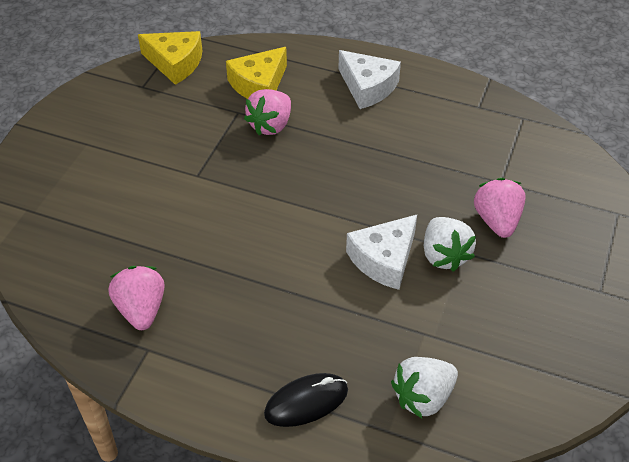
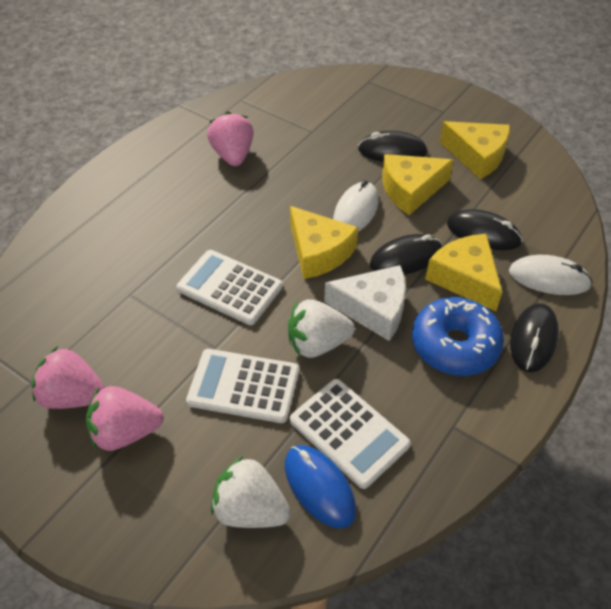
black mouse: [264,373,348,427] = 1 -> [358,131,427,162] [370,234,442,275] [447,209,523,250] [510,303,559,372] = 4
blue donut: none = 0 -> [412,297,504,376] = 1
blue mouse: none = 0 -> [285,445,356,528] = 1
white calculator: none = 0 -> [177,250,283,325] [186,349,299,423] [290,379,411,489] = 3
white cheese: [338,50,401,109] [346,215,417,290] = 2 -> [324,265,406,341] = 1
white mouse: none = 0 -> [333,180,379,232] [509,255,593,295] = 2
yellow cheese: [138,31,202,85] [226,47,287,99] = 2 -> [290,206,358,279] [382,154,454,215] [425,234,502,311] [440,121,510,179] = 4

